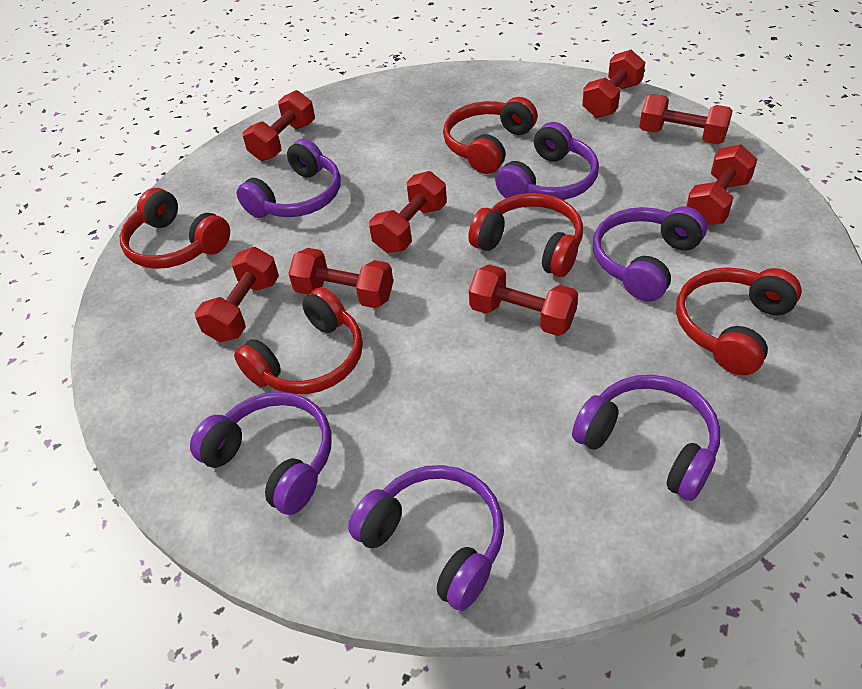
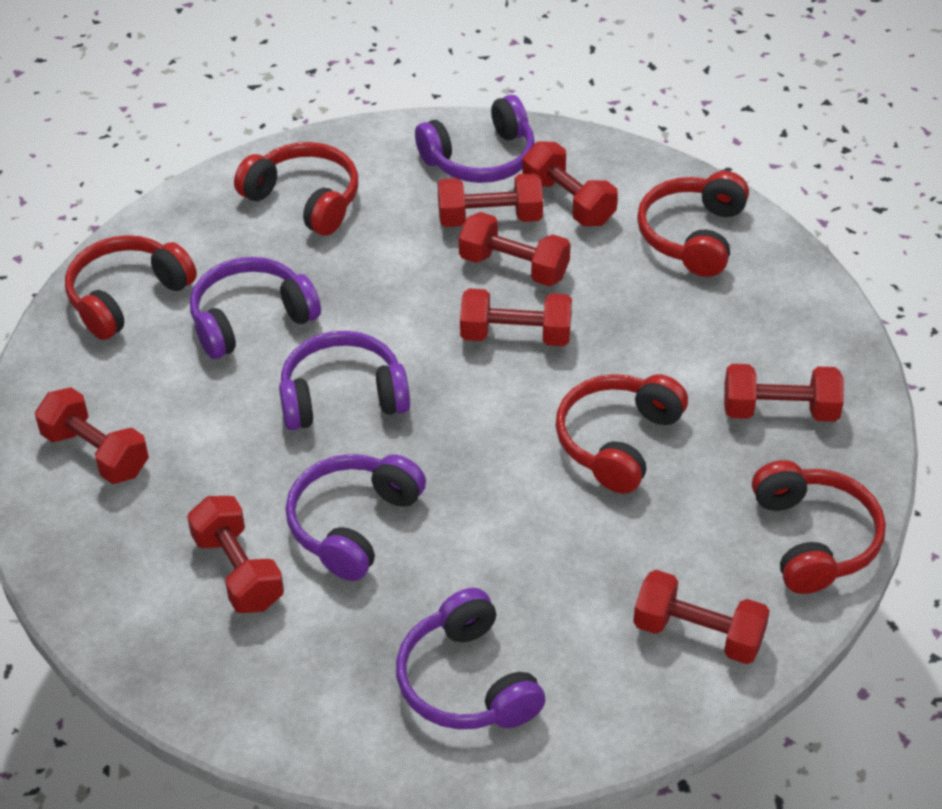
purple headphones: [190,392,332,515] [237,139,341,218] [348,465,504,611] [495,122,599,200] [572,375,720,501] [593,207,707,302] = 6 -> [190,257,321,359] [279,331,410,430] [286,454,426,581] [396,588,545,729] [415,95,535,183] = 5

